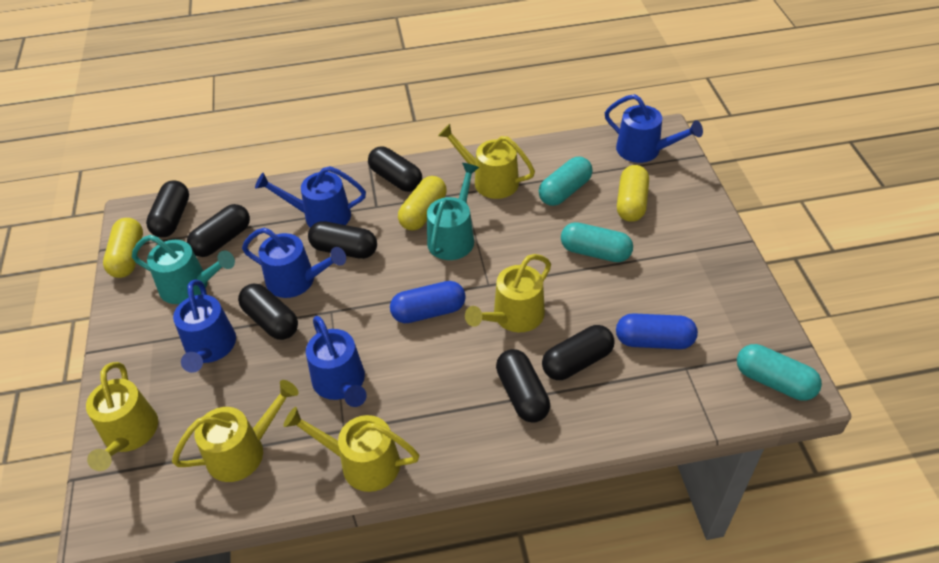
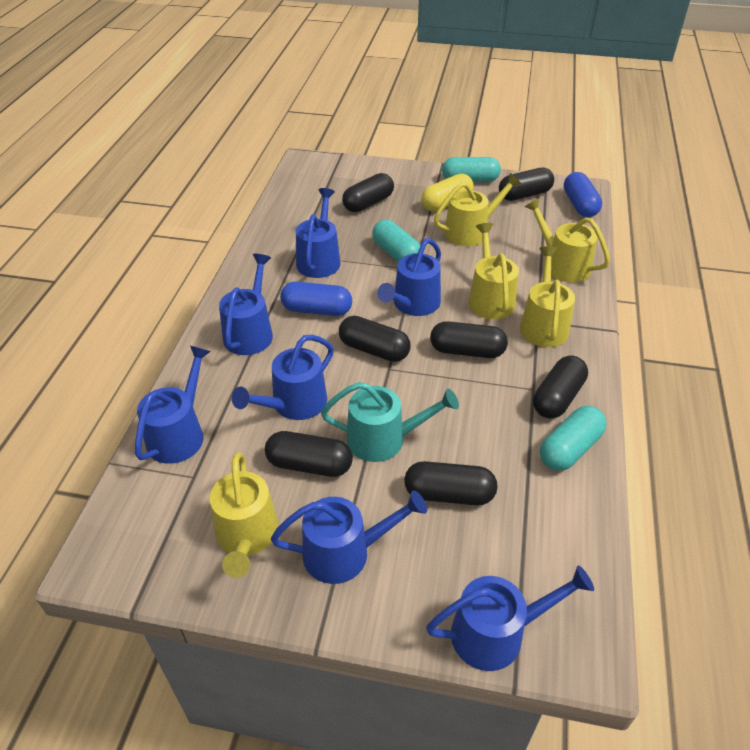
blue watering can: [173,280,236,373] [242,228,346,298] [255,166,366,228] [306,316,367,407] [605,94,703,163] = 5 -> [135,346,211,464] [219,254,273,355] [232,335,334,420] [271,491,427,584] [296,188,340,278] [377,238,441,316] [426,565,594,671] = 7
turquoise watering can: [132,235,235,304] [427,163,479,260] = 2 -> [321,382,459,462] = 1
yellow capsule: [103,218,143,278] [398,176,447,230] [617,165,649,222] = 3 -> [421,174,474,211] = 1

